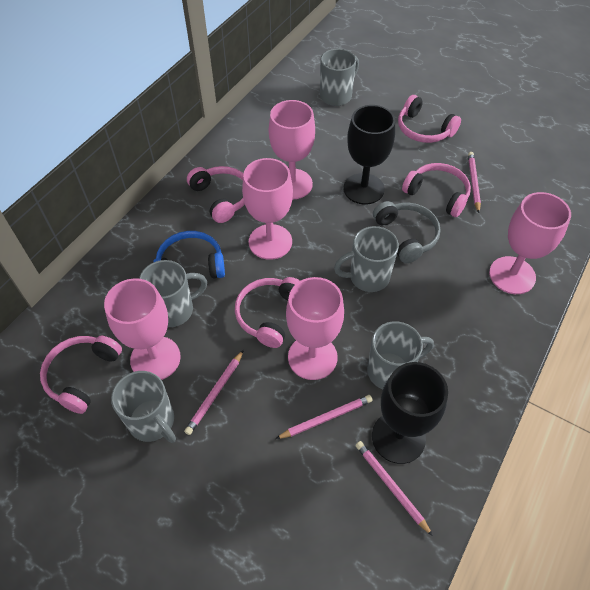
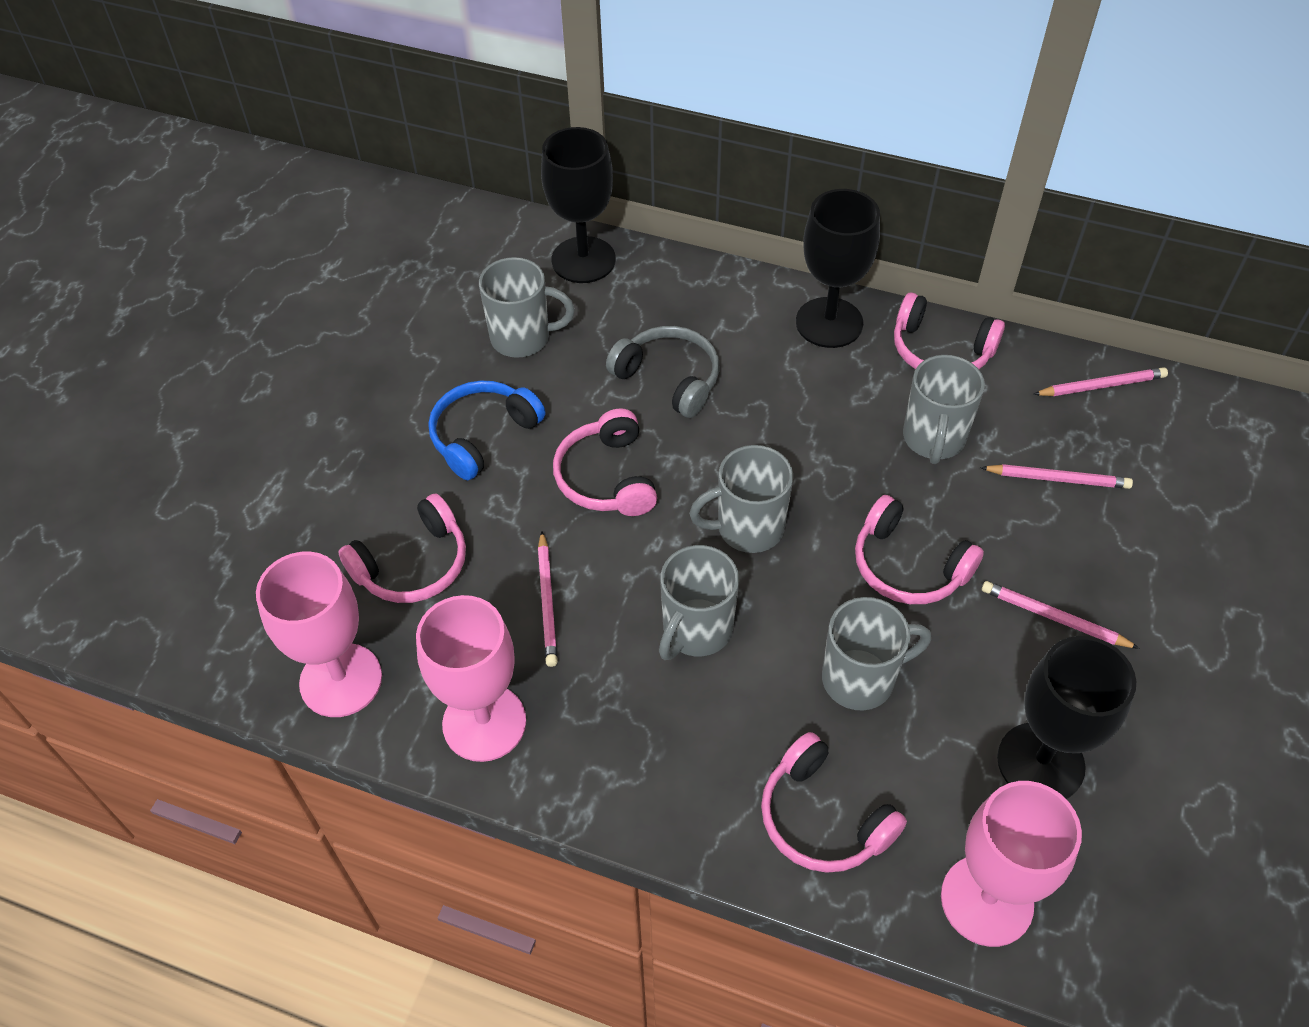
black goblet: [343,105,395,204] [372,362,448,464] = 2 -> [541,127,616,283] [796,189,880,348] [997,636,1136,799] = 3
pink goblet: [104,278,181,380] [242,158,293,260] [269,100,315,200] [286,277,344,380] [489,192,571,294] = 5 -> [256,552,382,717] [416,595,526,762] [941,781,1082,947] = 3

